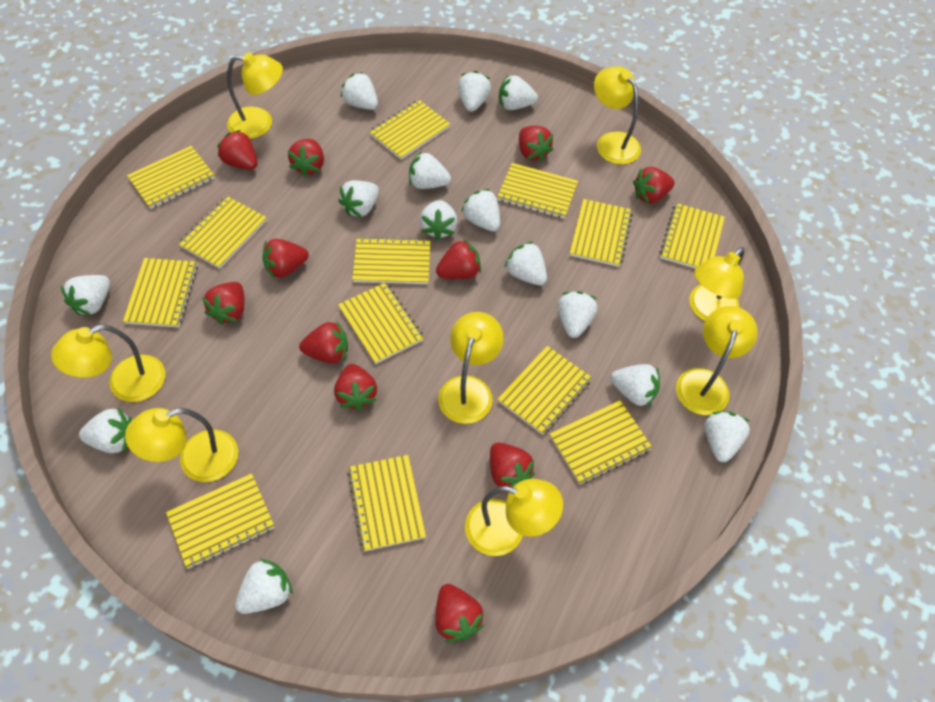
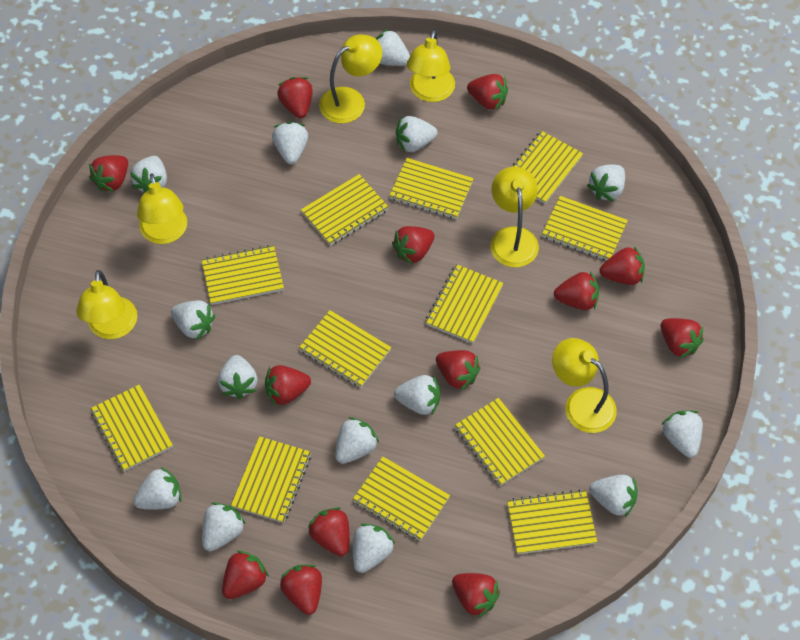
red strawberry: [202,282,245,325] [217,130,258,170] [262,239,309,278] [288,139,324,177] [299,321,348,363] [334,364,377,411] [435,584,484,643] [436,239,481,279] [490,443,535,487] [519,126,554,162] [633,167,675,203] = 11 -> [89,155,128,192] [222,550,269,599] [265,365,311,406] [277,77,313,118] [280,564,322,615] [308,507,349,556] [392,226,435,265] [436,350,481,391] [452,573,500,619] [467,74,508,110] [554,271,599,310] [600,246,645,285] [661,318,704,358] = 13
yellow lamp: [51,325,165,402] [125,408,238,482] [227,52,283,139] [438,312,504,424] [465,479,563,556] [594,66,641,164] [676,306,758,415] [689,247,745,321] = 8 -> [76,270,137,339] [137,173,187,244] [319,35,382,123] [407,30,455,102] [491,167,539,267] [552,338,617,433] = 6
yellow notebook: [123,258,198,328] [127,146,215,209] [166,473,275,569] [178,196,267,269] [338,282,424,364] [347,455,426,551] [352,236,430,284] [369,100,450,159] [497,163,578,219] [498,346,592,435] [550,400,652,485] [570,199,633,267] [659,203,725,269] = 13 -> [90,385,173,472] [202,245,284,305] [231,436,311,523] [299,310,392,388] [301,174,389,246] [352,456,450,541] [389,158,474,219] [425,264,504,343] [454,398,545,486] [507,489,597,554] [513,131,583,204] [542,196,628,261] = 12

